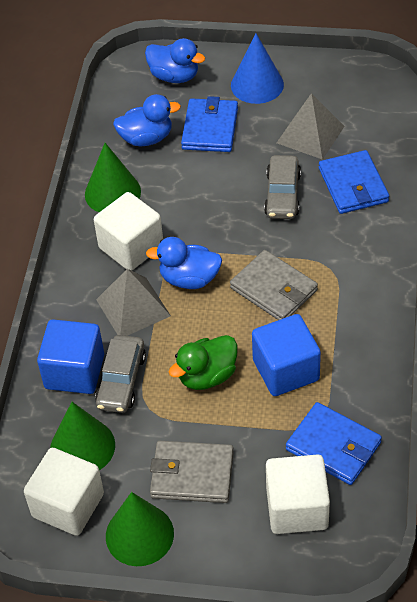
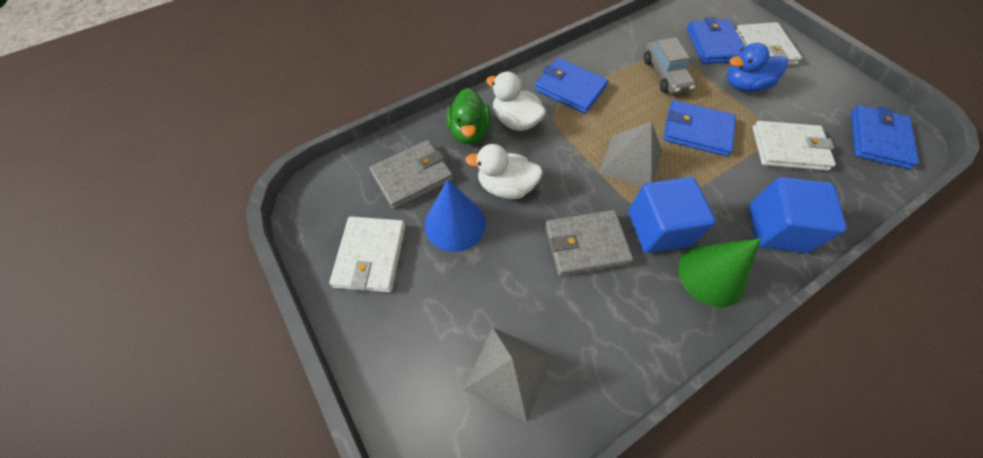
blue duck: [113,94,181,146] [145,38,205,83] [146,237,222,289] = 3 -> [727,43,788,92] = 1
blue wallet: [181,96,238,152] [286,402,382,485] [319,150,389,214] = 3 -> [534,58,608,114] [663,100,736,157] [687,17,745,64] [851,105,919,169] = 4
green cone: [50,402,115,470] [85,143,141,212] [106,492,174,566] = 3 -> [678,238,761,307] = 1
grey car: [95,335,146,413] [264,155,301,219] = 2 -> [644,37,696,94] = 1
white cube: [24,448,104,536] [94,192,163,271] [266,454,330,534] = 3 -> none = 0
white duck: none = 0 -> [465,144,543,199] [486,71,546,131] = 2
white wallet: none = 0 -> [329,216,406,293] [736,22,802,66] [752,121,836,171] = 3

